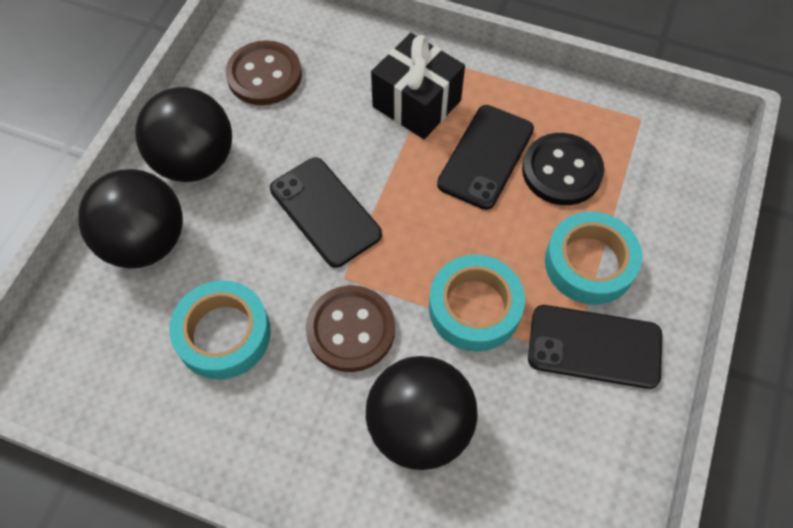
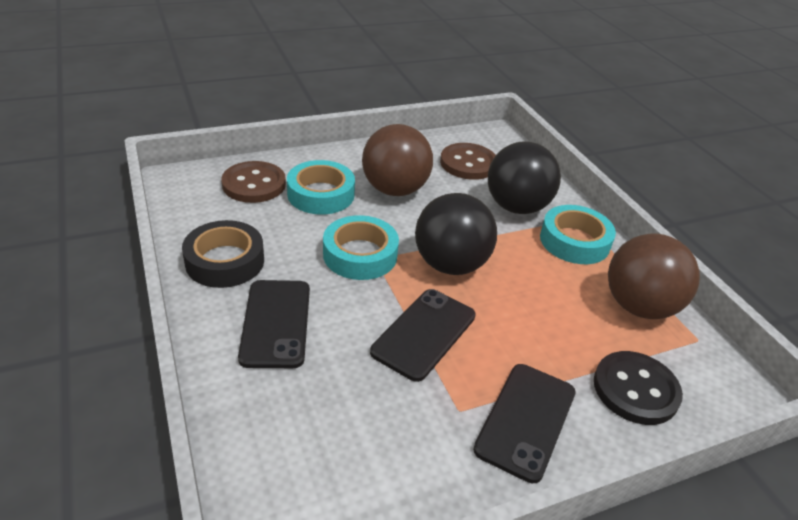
black ball: [78,169,183,268] [135,87,232,182] [366,356,478,470] = 3 -> [415,193,497,275] [488,141,561,214] = 2
black gift: [371,33,465,139] = 1 -> none = 0
black tape: none = 0 -> [182,220,264,288] = 1
brown ball: none = 0 -> [362,124,433,196] [608,234,700,319] = 2

